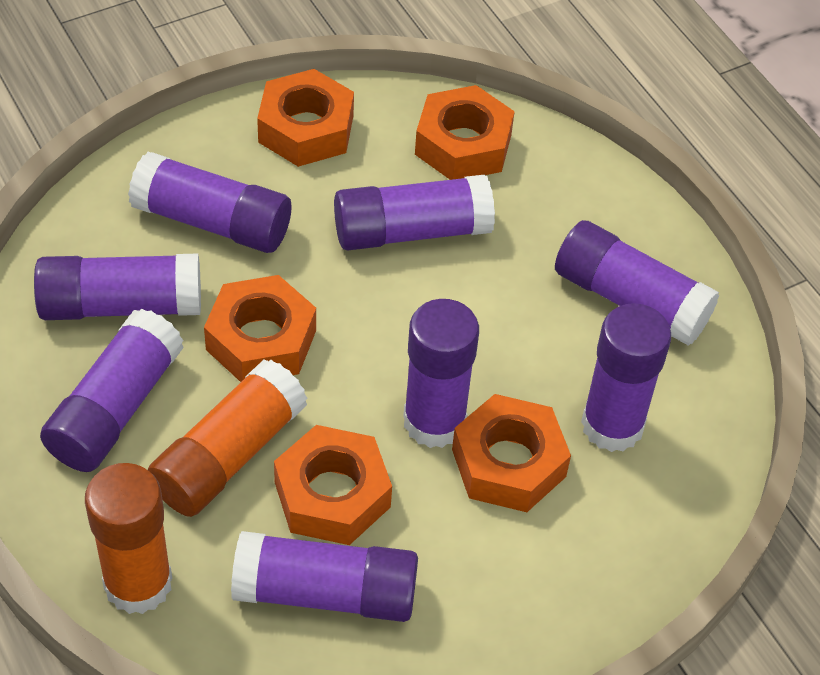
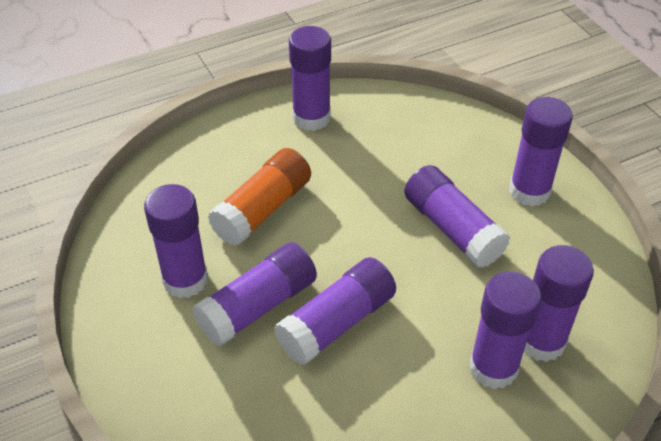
orange glue stick: [85,463,172,614] [148,360,308,517] = 2 -> [208,148,311,246] = 1
orange nut: [204,275,316,382] [257,69,354,167] [274,425,392,545] [415,85,515,180] [452,394,571,512] = 5 -> none = 0

